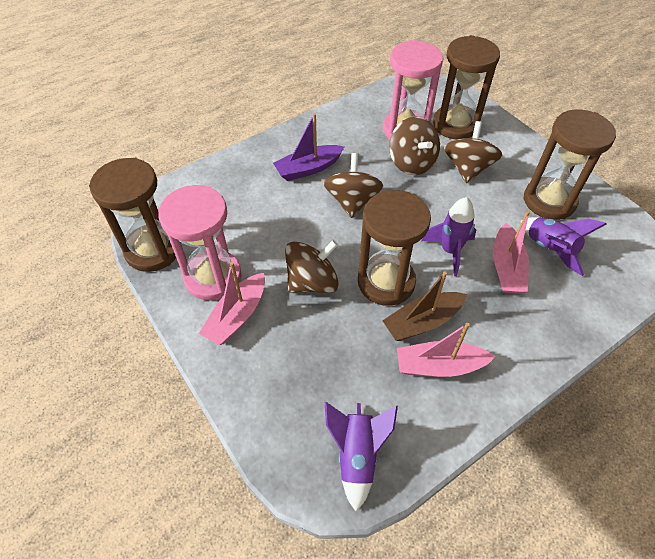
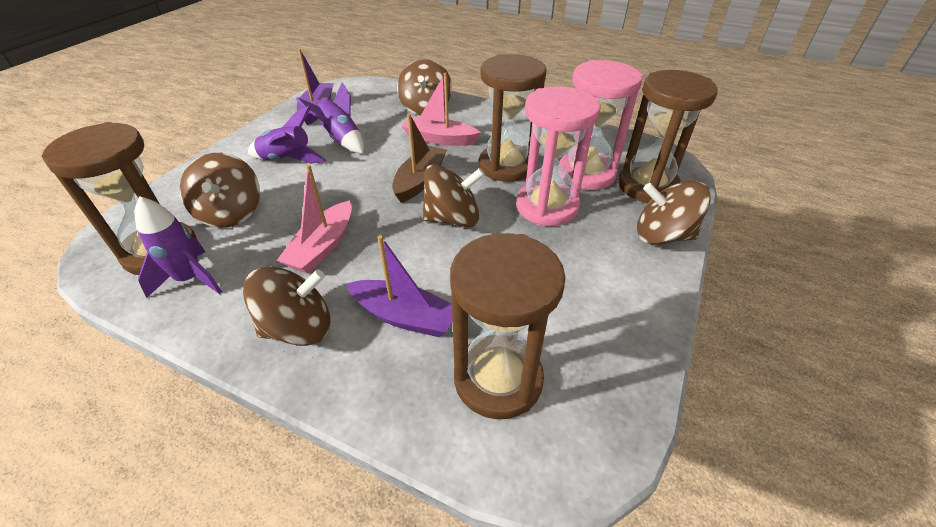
brown spinning top: [285,240,339,293] [323,153,383,218] [389,117,440,175] [444,121,502,183] = 4 -> [180,153,260,228] [243,266,330,346] [397,59,452,115] [422,164,485,227] [637,180,711,245] = 5
pink boat: [199,262,265,345] [397,323,496,377] [493,211,530,294] = 3 -> [277,164,352,274] [401,73,481,146] = 2
purple boat: [273,113,344,181] = 1 -> [297,49,333,125] [346,235,453,337] = 2

